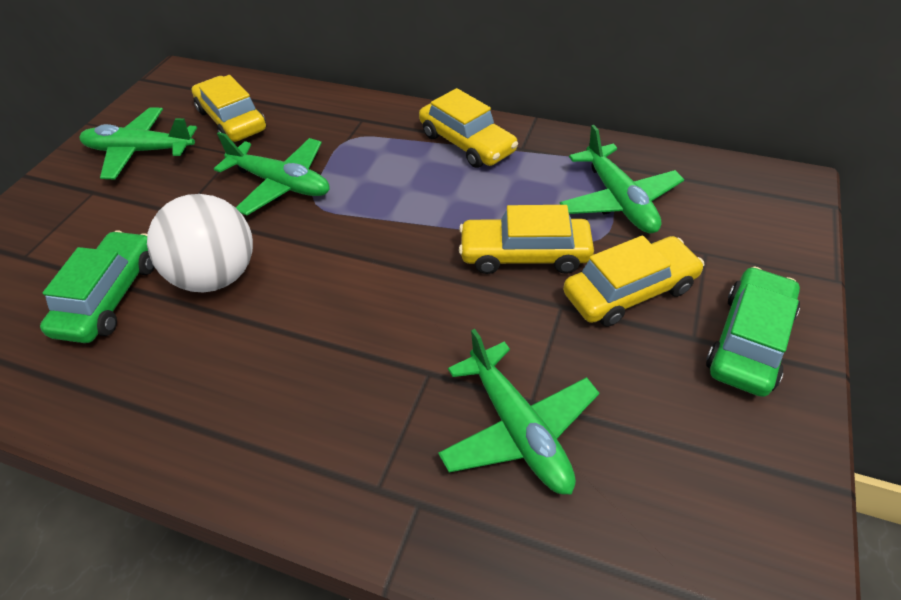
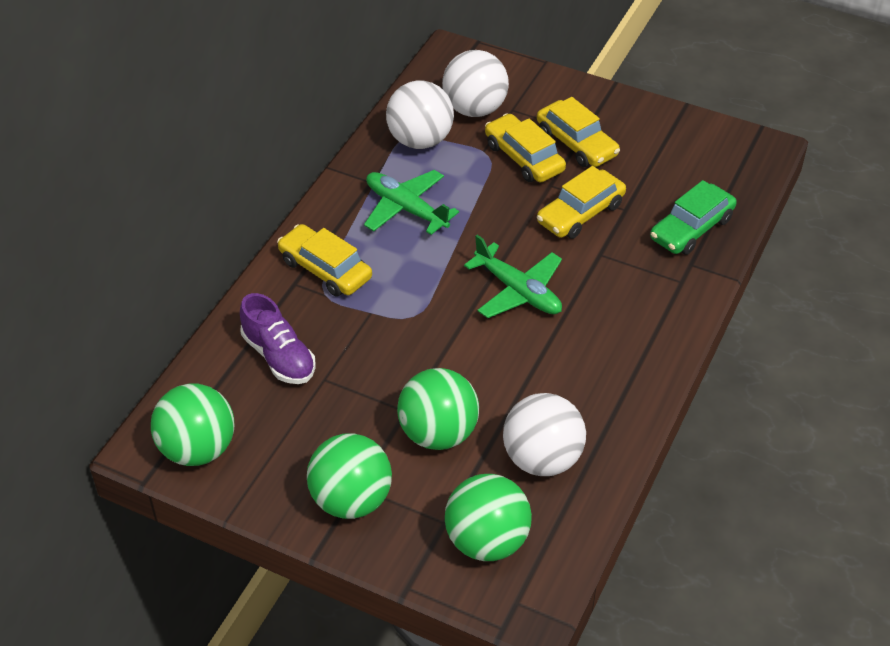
green ball: none = 0 -> [151,384,234,466] [307,433,392,519] [397,368,479,450] [445,474,532,561] = 4
green car: [40,231,155,343] [706,266,800,397] = 2 -> [650,180,737,255] = 1
green plane: [79,107,197,179] [214,132,330,216] [438,329,599,495] [560,125,684,233] = 4 -> [364,170,459,235] [464,235,562,318] = 2
purple shoe: none = 0 -> [240,293,316,384] = 1
white ball: [147,194,253,292] = 1 -> [386,80,454,149] [442,50,509,117] [503,393,586,476] = 3

